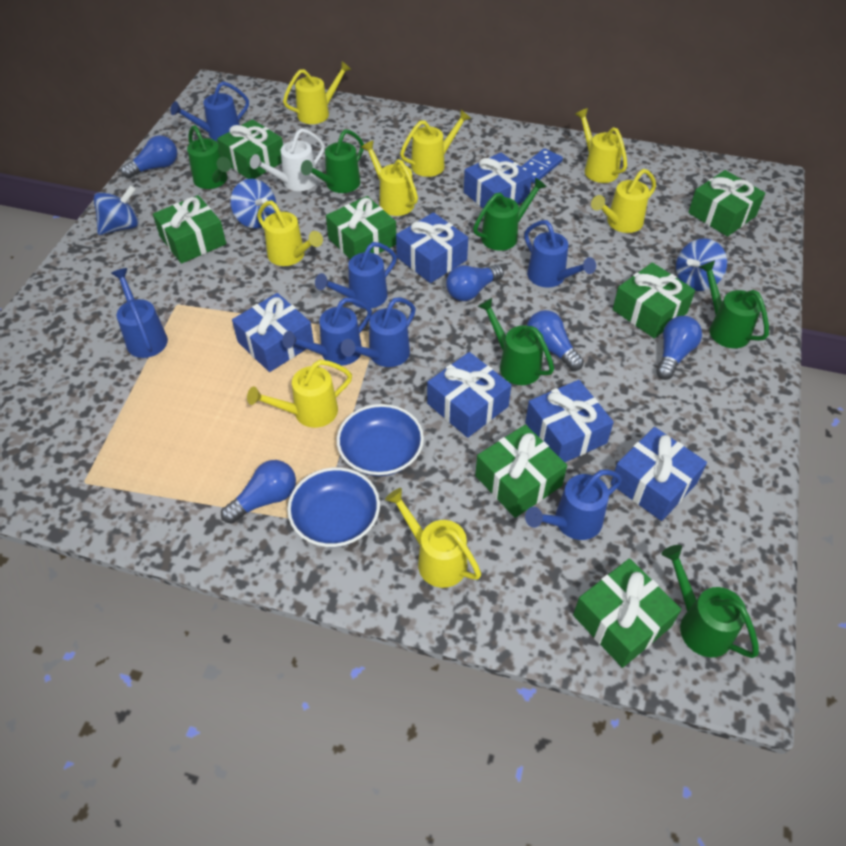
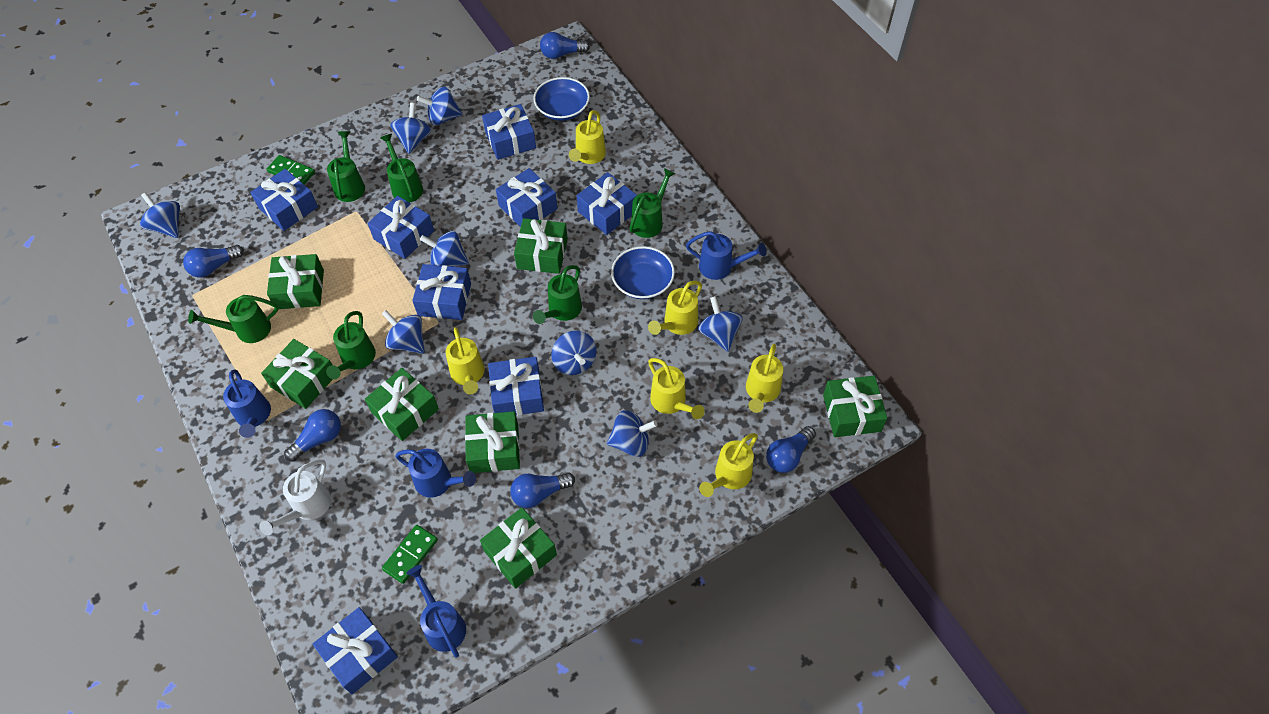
blue domino: [521,148,563,184] = 1 -> none = 0
blue gift: [232,293,314,372] [396,212,468,283] [427,352,511,438] [464,152,532,208] [525,380,614,462] [610,427,707,521] = 6 -> [250,169,318,231] [313,607,398,694] [368,196,434,259] [412,264,471,320] [482,104,536,160] [488,357,544,415] [496,168,558,227] [576,172,637,235] = 8
blue spinning top: [93,185,139,235] [230,179,276,229] [676,238,727,291] = 3 -> [140,192,180,238] [382,310,425,354] [390,103,431,154] [417,87,463,126] [420,231,469,267] [552,331,596,375] [607,410,657,457] [698,296,743,352] = 8
blue watering can: [111,268,168,358] [170,81,249,141] [282,298,372,366] [315,242,397,309] [341,297,416,367] [524,220,596,288] [525,469,622,540] = 7 -> [223,369,271,438] [395,449,476,498] [407,565,466,658] [686,231,767,280] = 4
green domino: none = 0 -> [267,155,315,185] [382,525,438,584] = 2
yellow watering can: [247,360,352,428] [257,200,323,266] [283,61,352,124] [361,140,418,216] [385,488,481,588] [400,110,471,177] [575,108,627,183] [591,169,656,233] = 8 -> [446,327,485,395] [569,110,606,164] [648,281,702,335] [648,358,705,419] [699,433,758,497] [746,344,783,413] = 6

